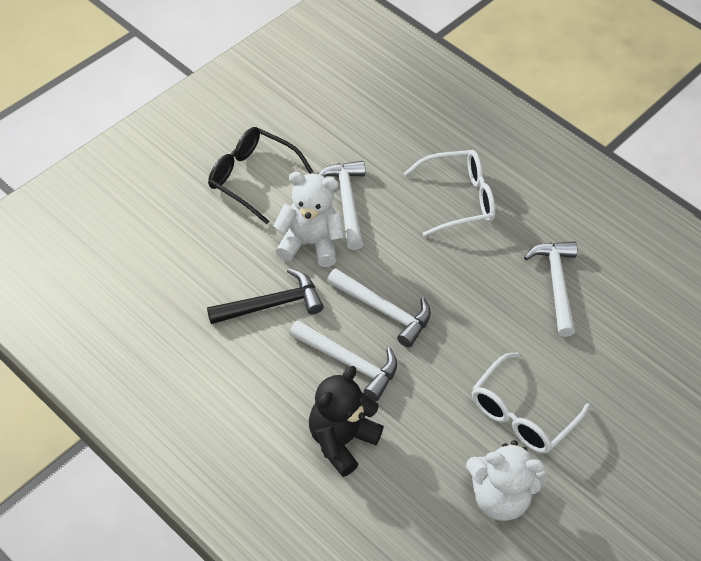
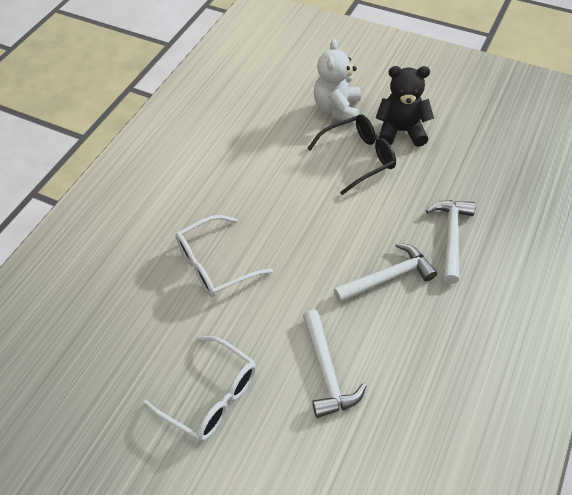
black hammer: [207,268,324,324] = 1 -> none = 0
white hammer: [289,320,397,401] [319,161,365,250] [327,268,431,347] [524,241,577,337] = 4 -> [303,310,366,418] [334,243,437,303] [426,200,476,284] = 3
white teddy bear: [274,172,344,267] [466,440,547,521] = 2 -> [314,39,361,124] = 1

